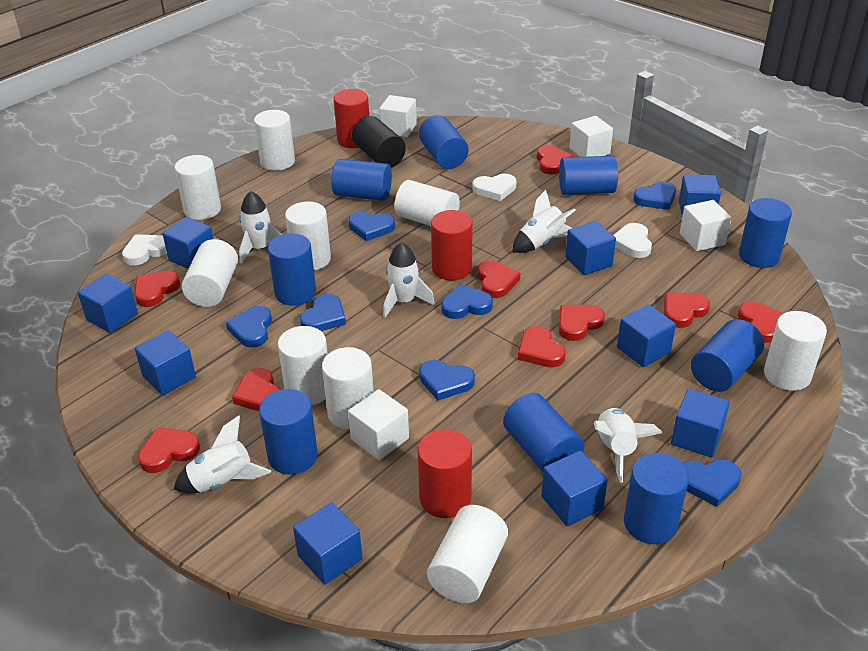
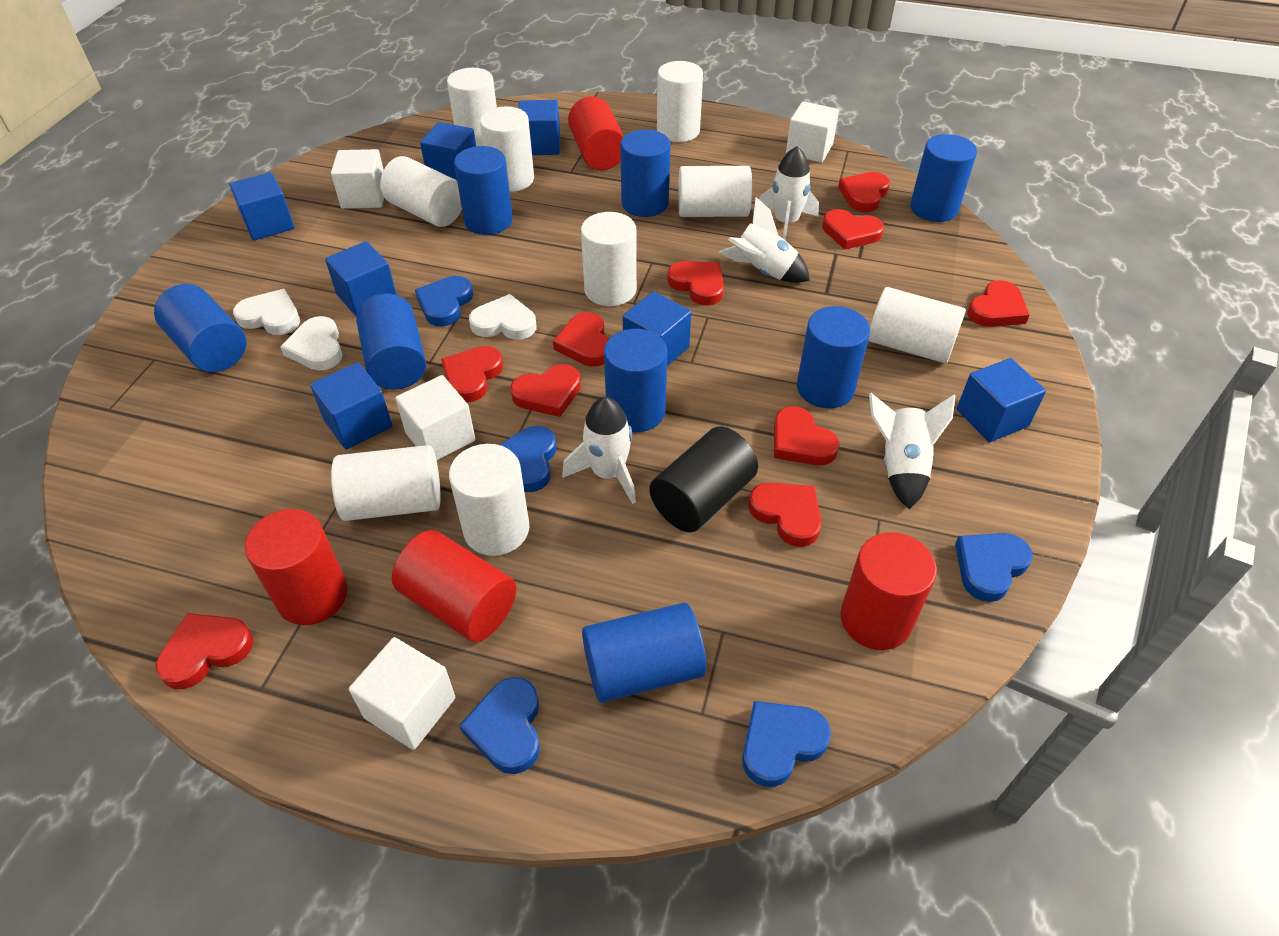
blue cube: [78,274,138,333] [135,330,196,395] [163,217,213,269] [293,502,363,585] [541,451,608,526] [565,221,616,275] [617,304,676,367] [671,389,730,458] [679,175,721,216] = 9 -> [229,172,294,241] [310,362,392,449] [325,241,397,316] [420,122,476,180] [518,100,560,155] [623,291,691,366] [957,358,1046,442] = 7
blue cylinder: [259,389,318,475] [268,233,316,306] [332,159,392,201] [419,115,468,169] [503,393,584,472] [559,156,618,195] [624,453,689,544] [691,319,764,392] [739,198,792,268] = 9 -> [154,284,246,372] [356,294,426,390] [454,146,513,235] [582,602,706,703] [604,329,667,432] [620,129,670,217] [797,306,870,408] [910,134,977,222] = 8
blue heart: [226,306,272,347] [300,294,346,331] [349,212,395,241] [419,360,475,400] [442,284,493,319] [633,181,676,210] [682,459,741,507] = 7 -> [415,276,473,327] [459,677,540,774] [500,426,556,492] [742,701,831,787] [955,533,1033,602] = 5
red cylinder: [334,89,369,148] [418,429,472,518] [431,210,473,280] = 3 -> [245,509,348,625] [392,530,516,642] [568,96,624,170] [840,532,937,650] = 4
red heart: [134,271,180,307] [138,427,200,473] [232,368,281,411] [478,260,520,298] [518,326,566,367] [537,145,573,175] [559,305,605,341] [664,293,710,328] [738,302,784,343] = 9 -> [156,613,254,689] [441,346,503,403] [510,364,581,417] [553,312,609,366] [667,261,724,305] [748,482,822,547] [774,406,840,465] [822,209,884,250] [838,172,890,212] [967,280,1030,327] = 10
white rocket: [174,415,271,493] [239,191,282,264] [383,242,435,318] [512,190,576,253] [594,408,662,482] = 5 -> [562,397,636,504] [719,197,810,283] [759,146,819,240] [869,393,955,509] = 4

